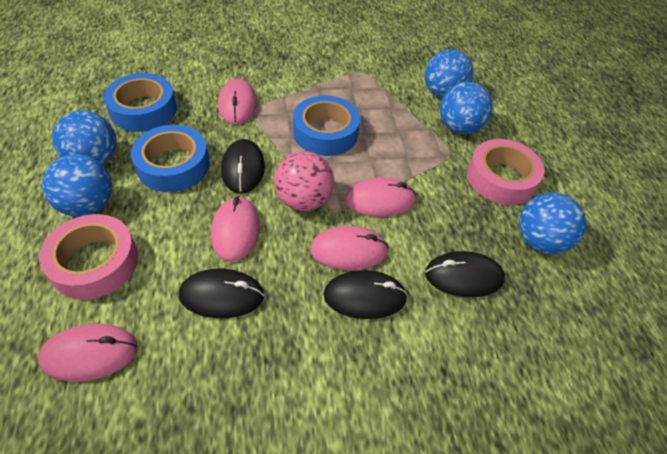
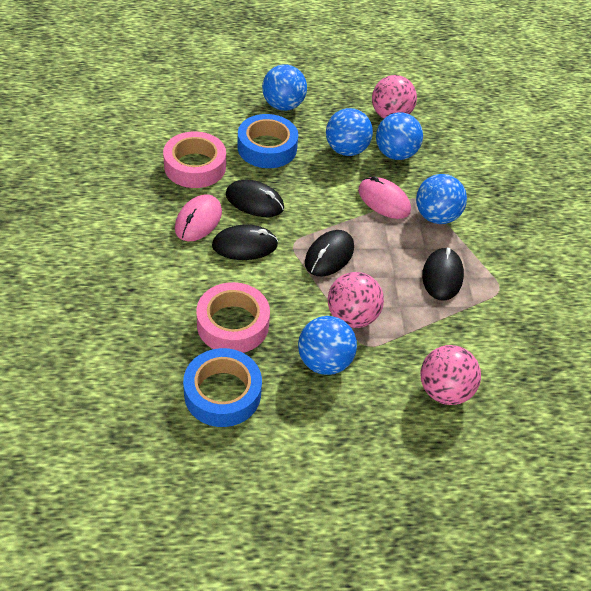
blue tape: [103,73,177,132] [131,125,210,192] [293,95,360,156] = 3 -> [183,348,262,427] [237,114,298,168] = 2
pink ball: [274,151,334,211] = 1 -> [328,272,384,328] [372,75,417,118] [421,345,481,405] = 3
pink mouse: [38,324,138,382] [211,196,260,262] [218,79,257,124] [310,226,389,270] [345,177,416,217] = 5 -> [175,194,222,241] [358,176,411,219] = 2

